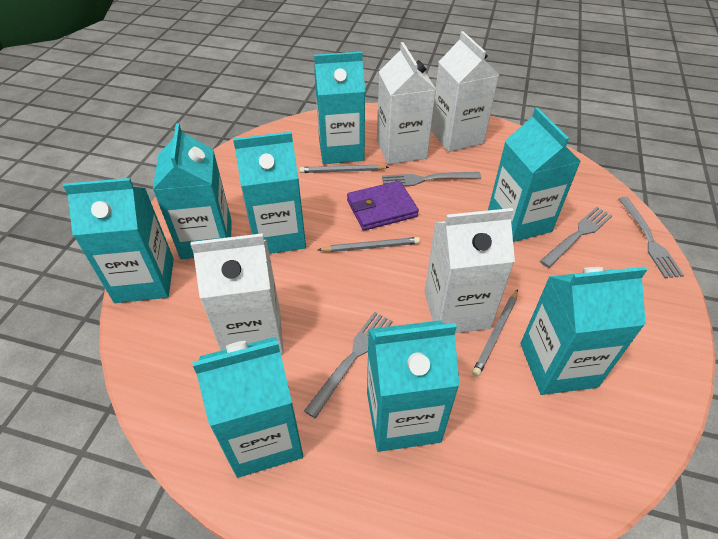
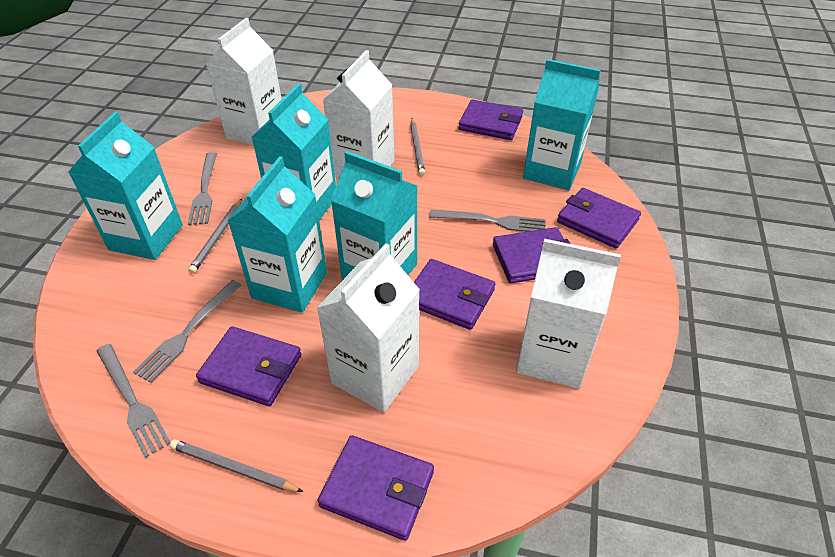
purple wallet: [347,181,419,231] = 1 -> [196,326,301,406] [318,435,434,541] [414,259,495,330] [458,100,523,140] [493,227,570,283] [557,188,641,248] = 6
turquoise carton: [63,178,174,303] [153,123,232,259] [192,337,303,478] [233,132,306,254] [314,52,365,164] [367,320,460,452] [488,107,581,242] [520,267,647,395] = 8 -> [68,112,183,260] [227,156,327,313] [252,83,336,220] [331,151,417,279] [523,59,600,190] = 5

